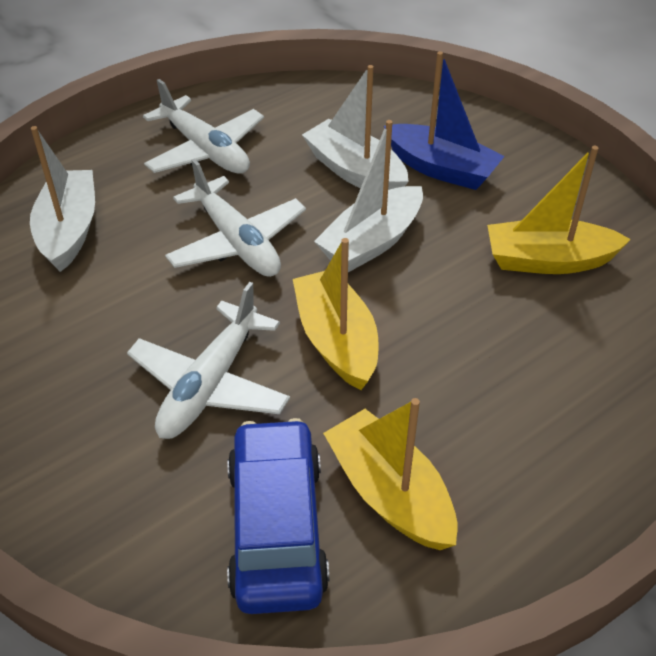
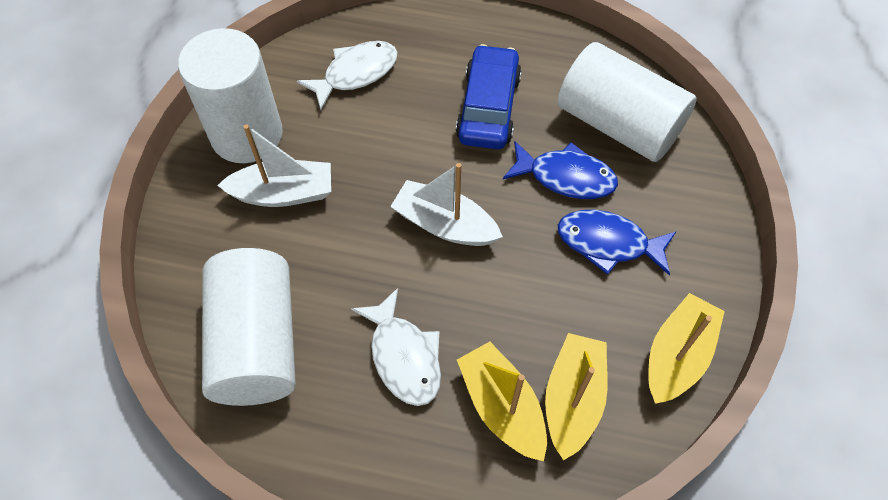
blue boat: [384,51,505,190] = 1 -> none = 0
blue fish: none = 0 -> [503,141,618,199] [558,210,677,275] = 2
white boat: [30,126,95,272] [302,65,409,190] [314,120,423,272] = 3 -> [217,124,331,207] [390,163,503,246] = 2
white cylinder: none = 0 -> [178,28,283,163] [202,248,296,406] [558,42,697,162] = 3
white fish: none = 0 -> [297,41,398,110] [351,288,441,406] = 2
white plane: [127,282,290,439] [143,79,264,174] [165,158,306,277] = 3 -> none = 0

